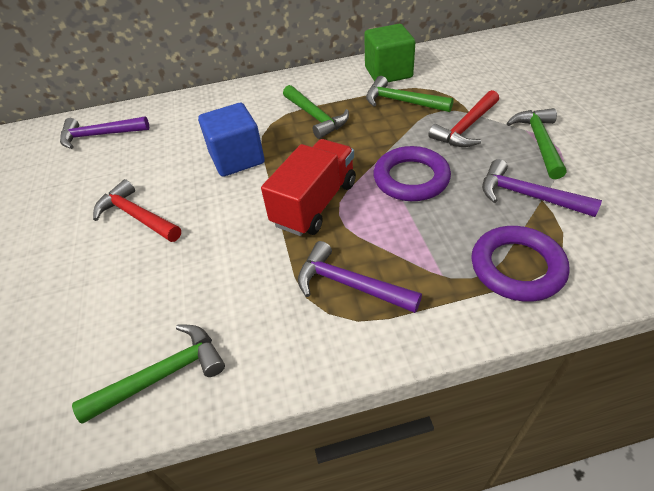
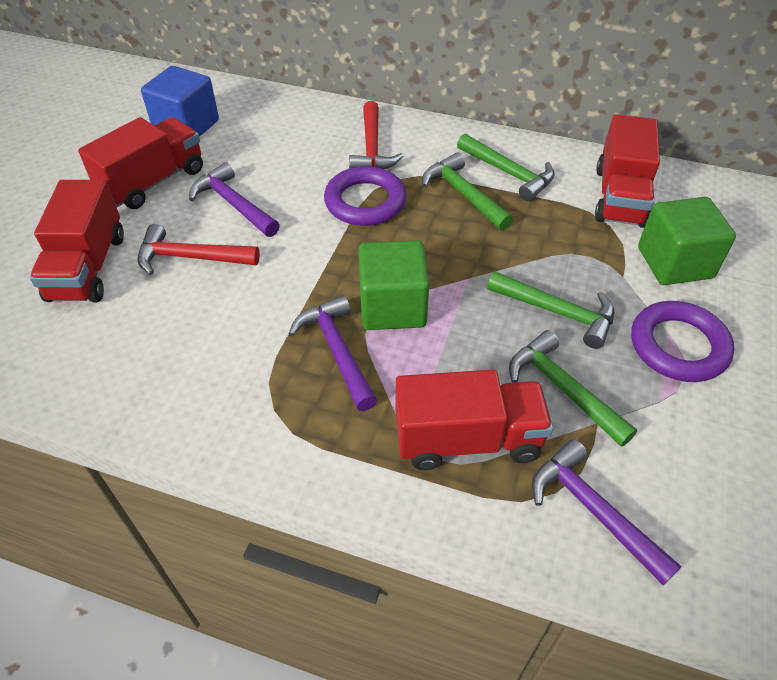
green cube: [364,24,415,82] = 1 -> [358,240,429,330] [638,197,736,285] = 2
red truck: [261,139,356,236] = 1 -> [30,180,124,303] [78,117,203,209] [395,370,553,470] [595,114,660,228] = 4

